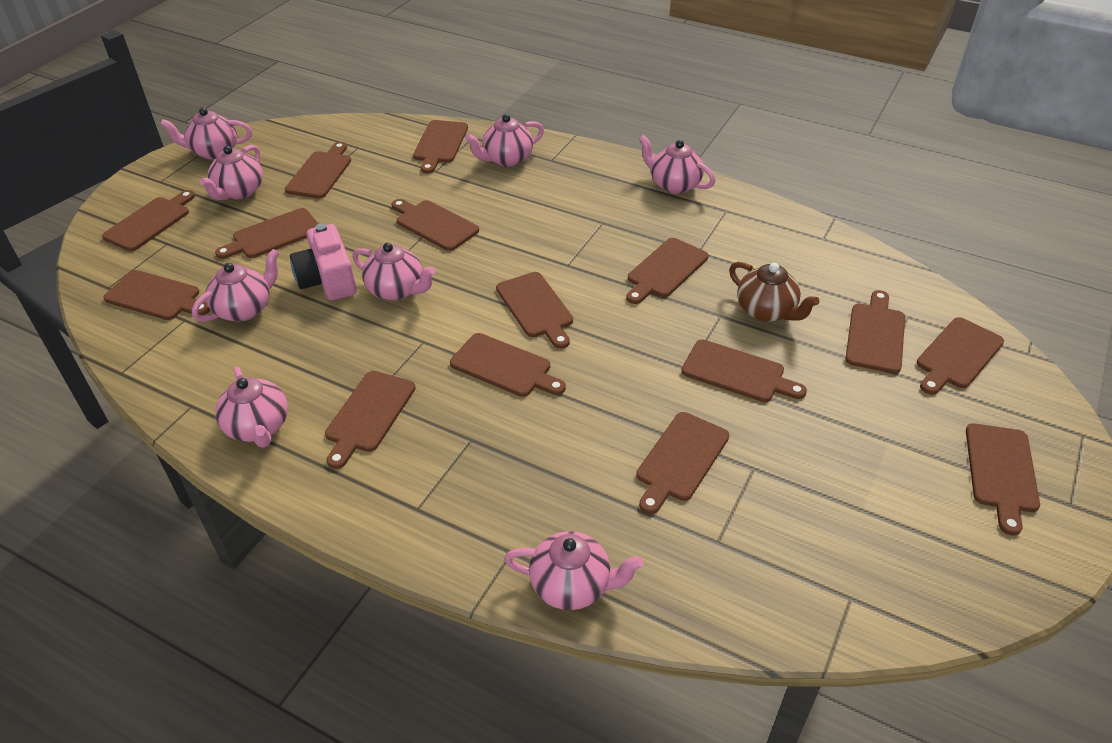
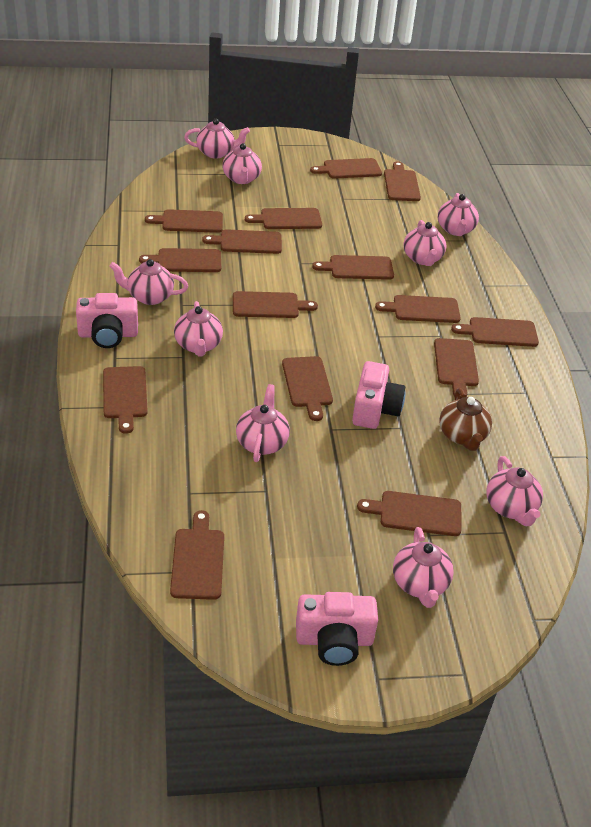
pink camera: [290,223,357,301] = 1 -> [76,293,138,348] [296,592,378,666] [352,361,405,429] = 3
pink teapot: [160,108,252,159] [192,249,279,322] [200,145,263,200] [215,367,288,448] [352,242,435,301] [465,114,544,167] [504,531,643,610] [639,135,715,194] = 8 -> [110,259,188,305] [174,301,223,357] [184,119,250,159] [222,143,262,184] [236,384,290,462] [393,527,454,608] [403,220,446,266] [438,193,479,236] [486,456,543,526] = 9

